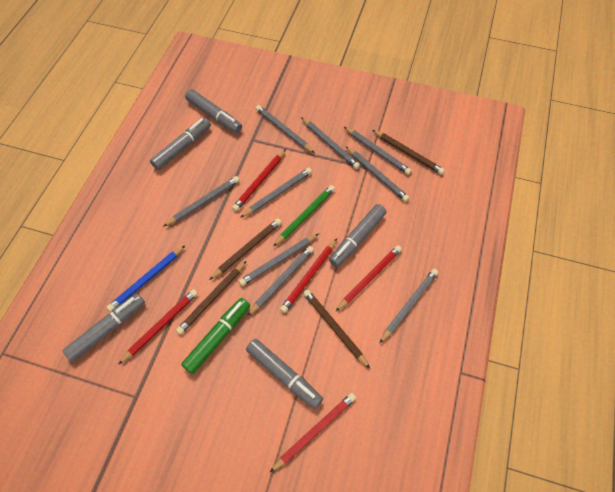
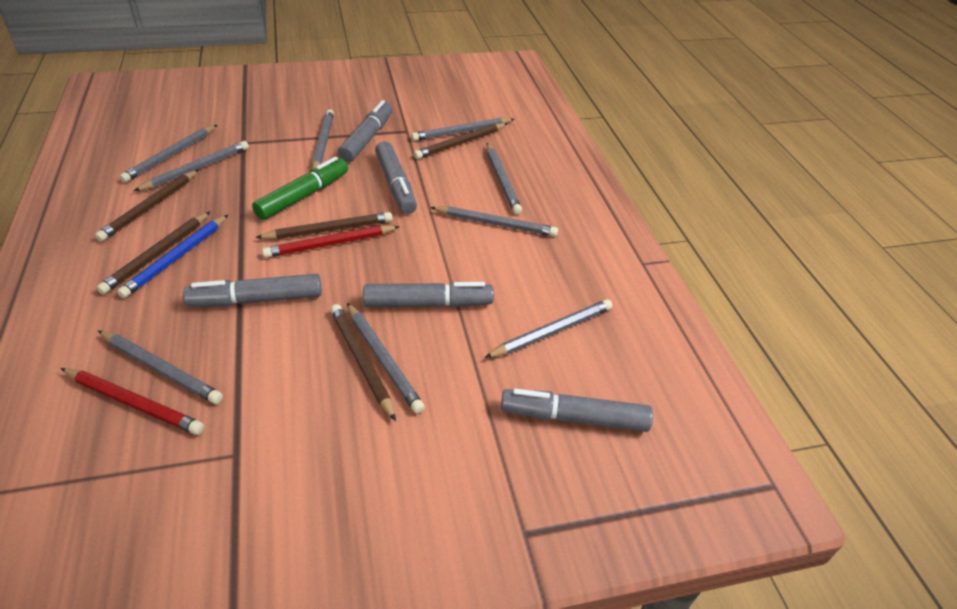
brown pencil: [176,261,246,335] [209,218,282,280] [303,289,370,368] [372,130,445,175] = 4 -> [95,169,199,242] [96,212,210,294] [255,212,393,239] [330,304,396,421] [414,123,508,159] = 5
green pencil: [273,185,335,246] = 1 -> none = 0
red pencil: [118,289,198,365] [232,149,286,211] [269,393,356,473] [280,239,337,313] [335,245,402,312] = 5 -> [61,368,204,435] [262,225,400,258] = 2

